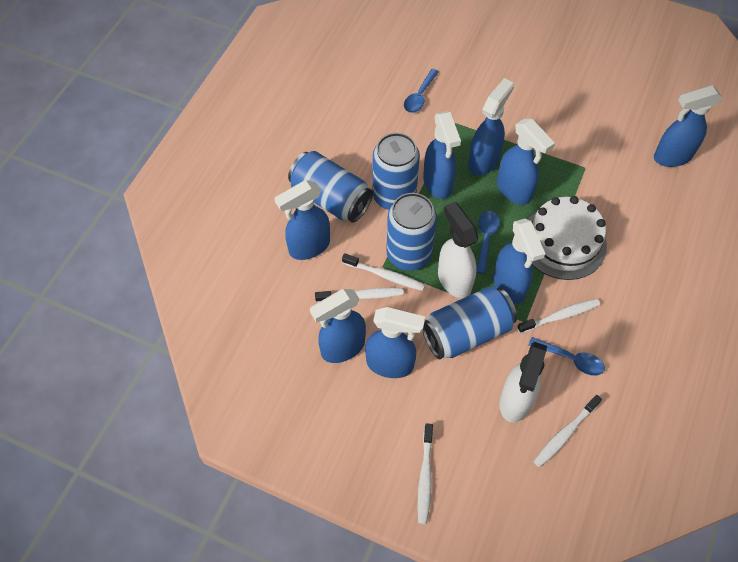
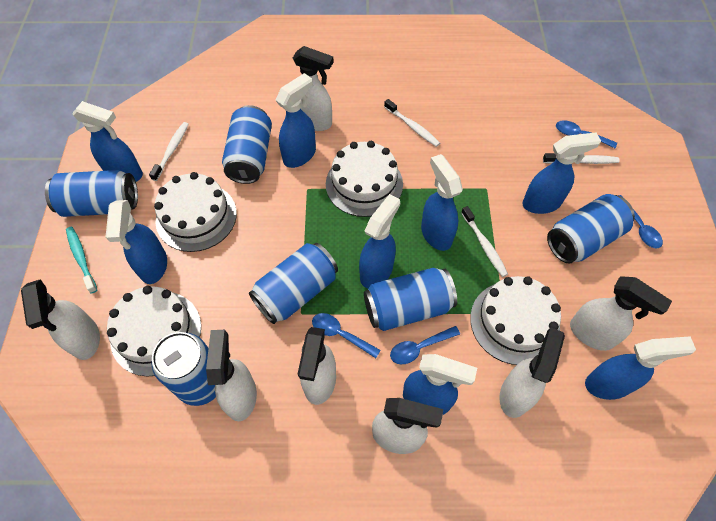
blue can: [288,151,373,223] [372,133,420,210] [386,193,437,271] [423,286,517,359] = 4 -> [45,170,138,217] [152,332,216,406] [222,105,272,184] [249,243,338,324] [364,268,457,331] [547,194,635,263] = 6
blue spoon: [404,69,439,113] [476,211,500,274] [529,337,605,376] = 3 -> [312,313,381,358] [390,326,460,364] [556,120,617,148] [618,195,663,248] = 4
turquoise toothbrush: none = 0 -> [66,227,97,294] = 1
white cake: [528,196,607,280] = 1 -> [107,286,201,377] [154,172,237,252] [326,141,403,217] [470,276,561,365] = 4
white spray bottle: [438,202,478,298] [499,342,547,422] = 2 -> [21,279,100,360] [206,330,257,421] [293,46,334,131] [298,327,336,405] [372,398,443,454] [499,327,565,418] [570,276,672,351] = 7
white toothbrush: [315,288,403,302] [342,253,425,291] [417,423,433,524] [517,299,600,333] [533,395,602,467] = 5 -> [149,122,189,181] [384,99,440,147] [461,206,508,277] [543,153,620,164] = 4

